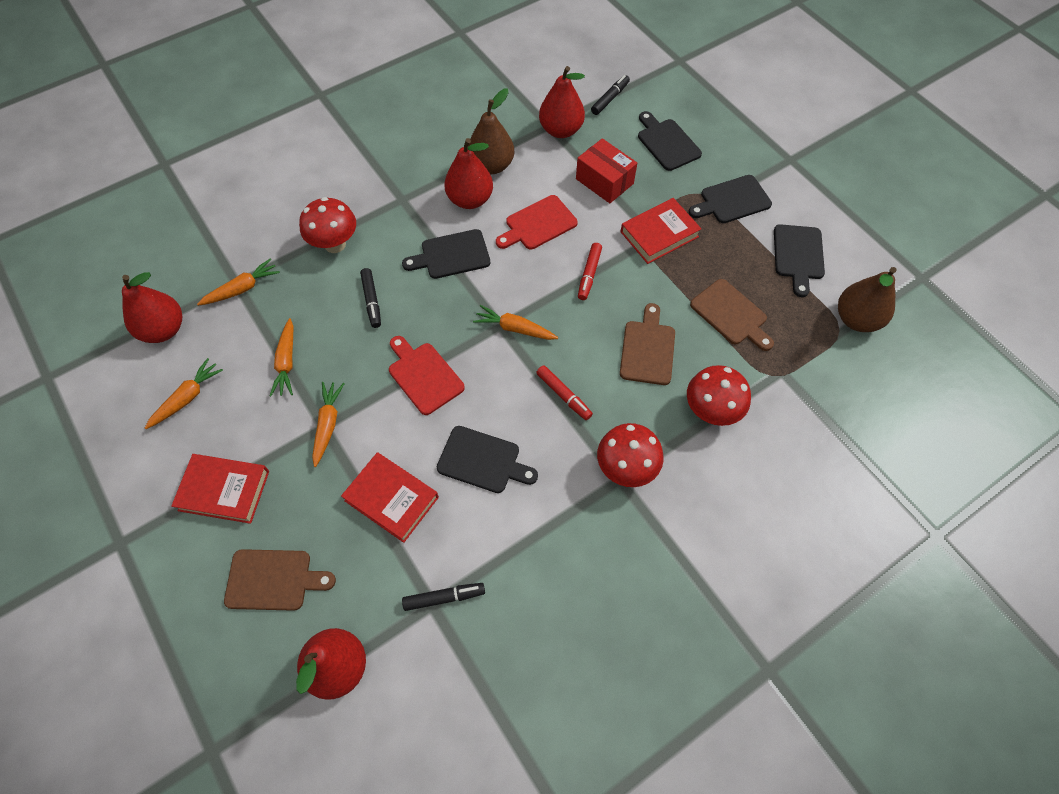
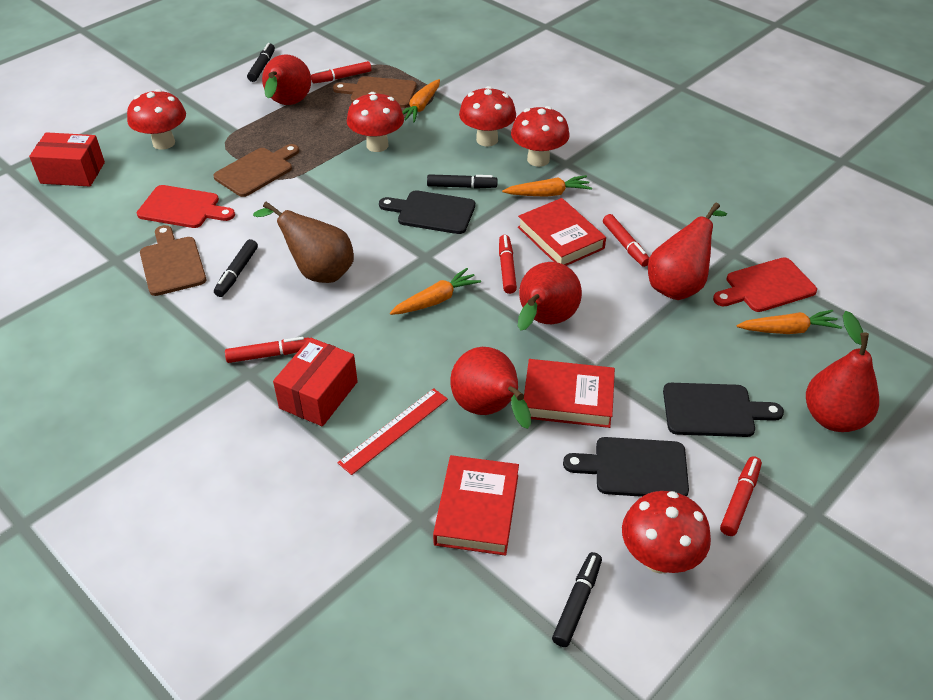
black cutting board: [402,229,490,279] [437,426,538,493] [638,111,702,171] [689,175,772,223] [774,224,825,297] = 5 -> [379,190,475,234] [563,437,689,497] [663,383,784,437] = 3
black marker: [360,268,381,328] [402,583,485,611] [591,75,630,115] = 3 -> [214,239,258,297] [247,43,275,82] [427,174,498,189] [552,552,602,647] = 4
brown pear: [468,88,514,174] [838,267,897,332] = 2 -> [253,202,354,283] = 1
orange carrot: [145,358,223,429] [197,258,280,306] [270,318,293,396] [312,382,345,467] [473,305,558,340] = 5 -> [390,268,481,315] [402,79,440,123] [502,175,592,197] [736,310,842,334] = 4
red box: [576,138,637,203] = 1 -> [29,132,105,187] [273,338,358,426] = 2
red marker: [536,365,593,420] [578,243,602,300] = 2 -> [225,337,309,363] [311,61,371,83] [499,235,517,294] [603,214,649,267] [720,456,762,536] = 5
red mushroom: [299,197,356,253] [597,423,664,487] [687,365,751,426] = 3 -> [127,89,186,150] [347,92,404,152] [459,86,516,146] [511,106,570,167] [622,491,711,574] = 5
red pear: [122,272,182,343] [296,628,366,700] [444,138,493,209] [539,66,585,138] = 4 -> [262,55,311,105] [450,347,531,429] [518,262,582,331] [648,202,727,300] [806,311,879,432] = 5
red ruler: none = 0 -> [337,388,448,475] = 1

